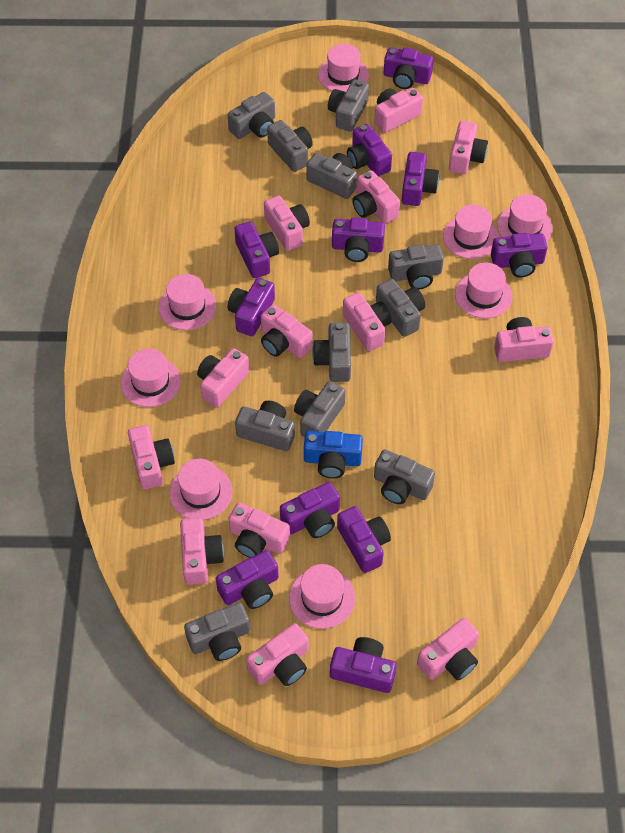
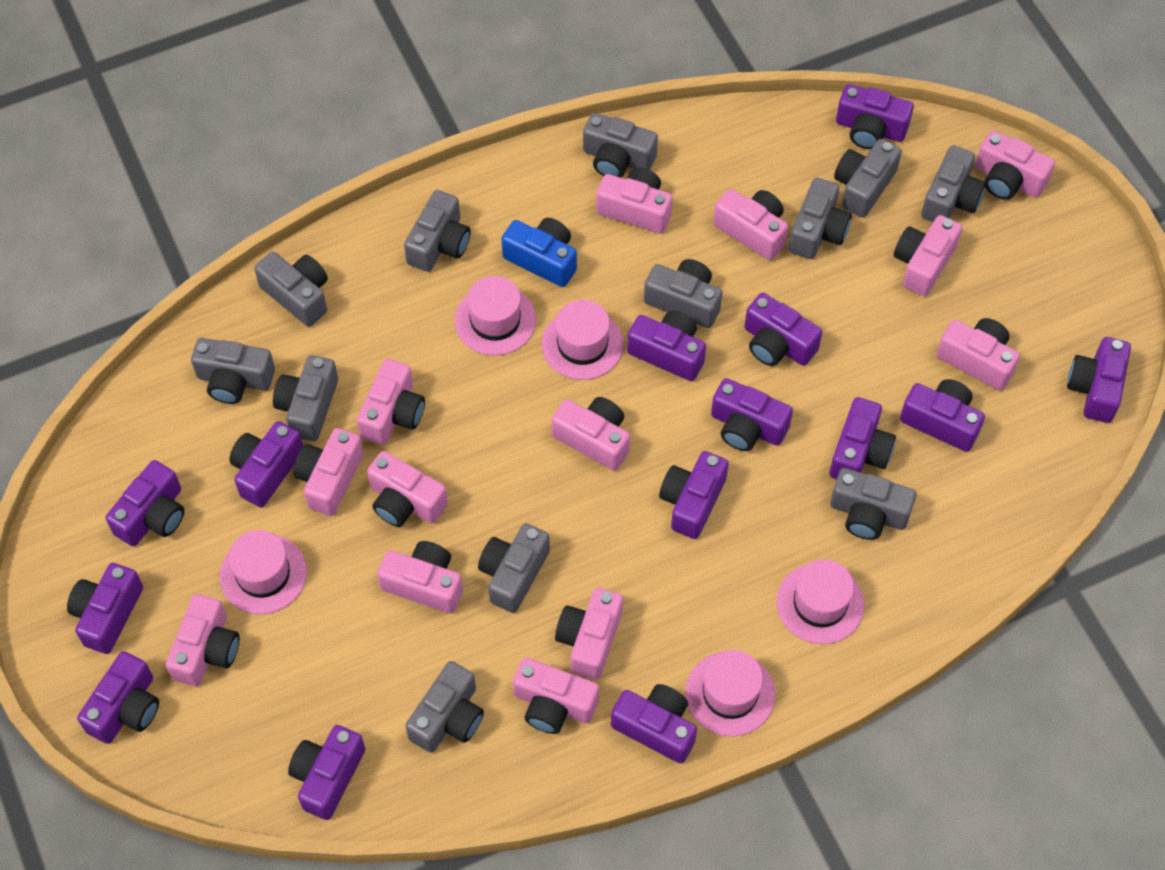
grey camera: [184,602,250,661] [228,92,275,139] [235,401,295,451] [267,120,313,172] [294,381,345,437] [306,153,357,199] [312,323,351,382] [328,80,369,131] [374,450,435,504] [376,279,425,337] [388,244,444,289] = 11 -> [191,338,275,404] [254,252,328,327] [273,355,338,441] [404,190,471,272] [405,661,484,753] [478,523,550,613] [583,113,658,178] [644,259,722,328] [789,178,852,259] [830,468,916,540] [834,139,902,218] [921,145,986,222] = 12
pink hat: [121,349,181,407] [159,274,216,330] [169,459,232,520] [289,564,355,629] [318,44,369,92] [443,205,499,259] [455,262,513,319] [497,194,553,242] = 8 -> [219,530,307,614] [455,276,536,356] [542,300,624,380] [685,650,775,736] [777,559,864,644] = 5
purple camera: [216,550,279,609] [228,278,275,336] [234,221,279,278] [280,482,340,538] [330,637,396,693] [332,218,385,262] [337,506,391,573] [347,124,392,176] [384,47,433,89] [402,152,439,206] [491,233,548,277] = 11 -> [67,563,143,654] [77,651,159,744] [106,460,184,546] [229,421,303,507] [288,725,365,820] [611,684,697,764] [627,311,706,381] [659,451,729,539] [711,378,793,451] [744,293,822,366] [829,397,896,479] [836,84,914,149] [900,379,985,452] [1067,337,1131,423] = 14

